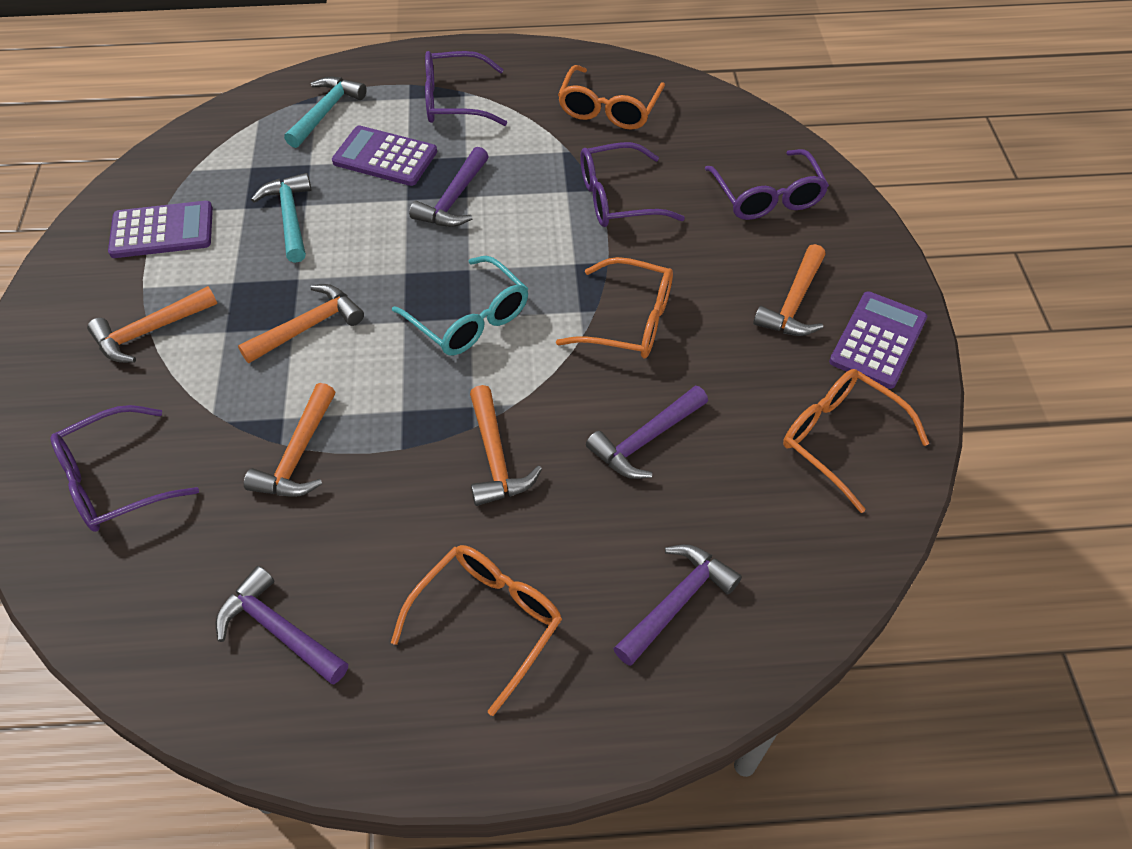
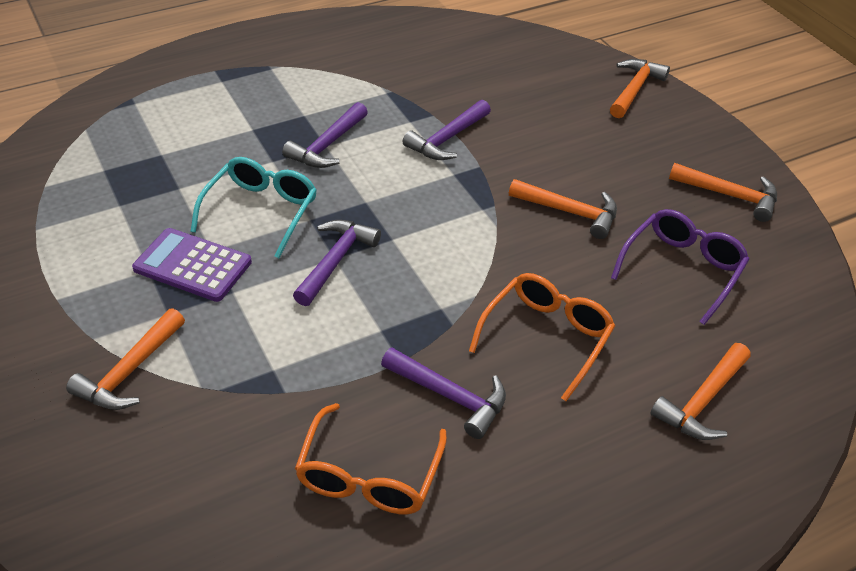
orange glasses: [391,545,562,716] [556,257,673,358] [558,65,665,130] [783,369,929,513] = 4 -> [295,403,447,514] [469,273,615,401] = 2
purple calculator: [108,201,213,258] [332,125,437,186] [829,291,927,389] = 3 -> [132,228,252,302] = 1
purple glasses: [50,405,199,532] [425,51,507,126] [580,142,685,227] [705,149,829,220] = 4 -> [611,209,750,325] = 1
turquoise hammer: [251,173,311,263] [284,77,367,148] = 2 -> none = 0

